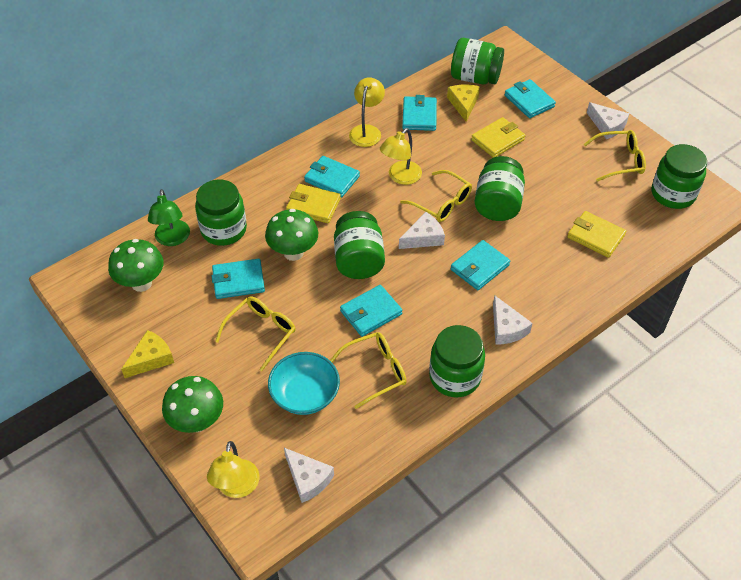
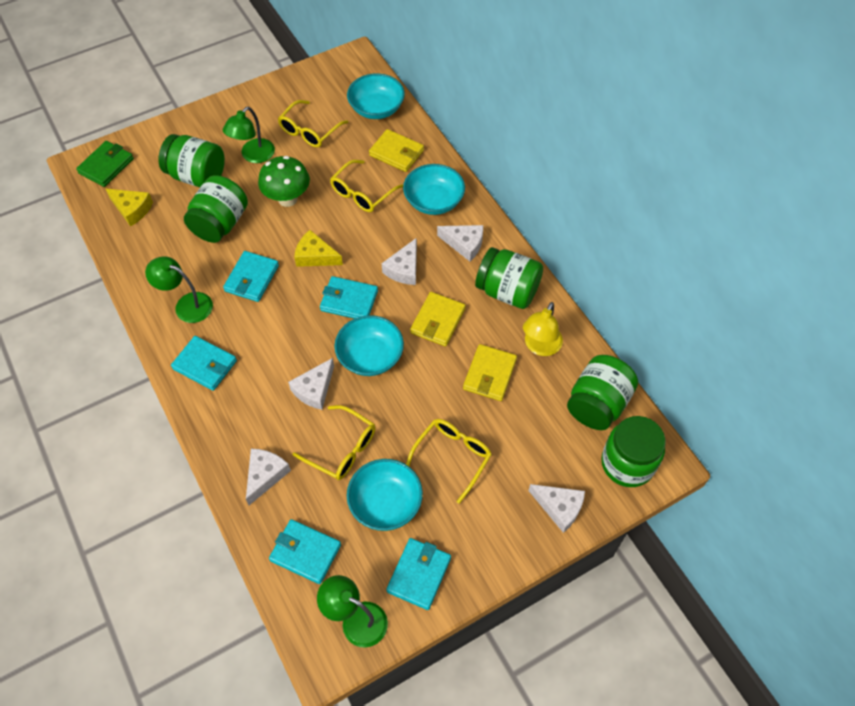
green jar: [195,179,247,246] [334,211,385,279] [429,325,485,397] [451,38,504,84] [475,156,525,221] [652,144,707,209] = 6 -> [159,134,225,187] [184,175,248,243] [475,247,543,309] [567,355,638,430] [601,416,666,487] = 5
green lamp: [148,189,190,246] = 1 -> [145,256,213,323] [223,107,275,163] [317,575,388,648] = 3
green mushroom: [108,239,164,292] [162,376,223,433] [265,209,318,261] = 3 -> [258,156,310,207] = 1
green wallet: none = 0 -> [76,141,134,187] = 1
turquoise bowl: [268,352,340,415] = 1 -> [334,315,404,376] [347,73,405,119] [347,459,423,531] [403,164,465,215] = 4
turquoise wallet: [211,259,265,299] [304,156,360,197] [340,285,403,337] [402,95,437,131] [451,240,510,290] [504,79,556,118] = 6 -> [171,336,237,391] [223,251,279,302] [269,519,341,584] [320,276,378,319] [386,538,451,610] = 5
white cheese: [284,448,334,503] [399,212,445,249] [493,295,532,345] [587,102,629,139] = 4 -> [246,449,291,505] [288,358,334,410] [382,238,417,285] [437,225,483,261] [529,484,585,533] = 5
yellow lamp: [207,441,259,498] [349,77,385,147] [380,128,422,185] = 3 -> [523,302,563,356] = 1

